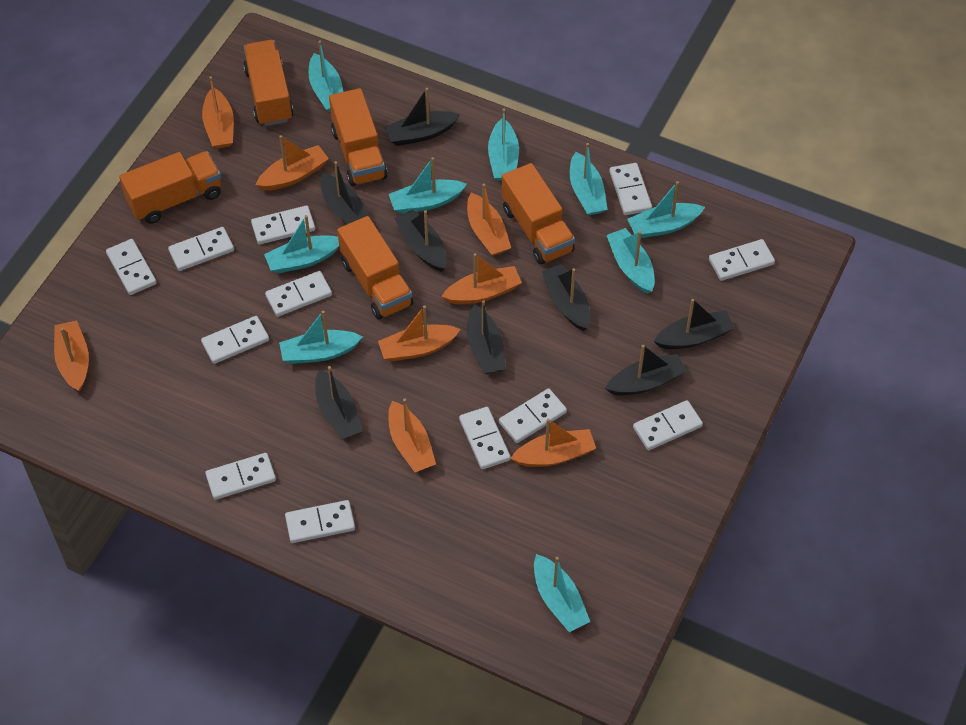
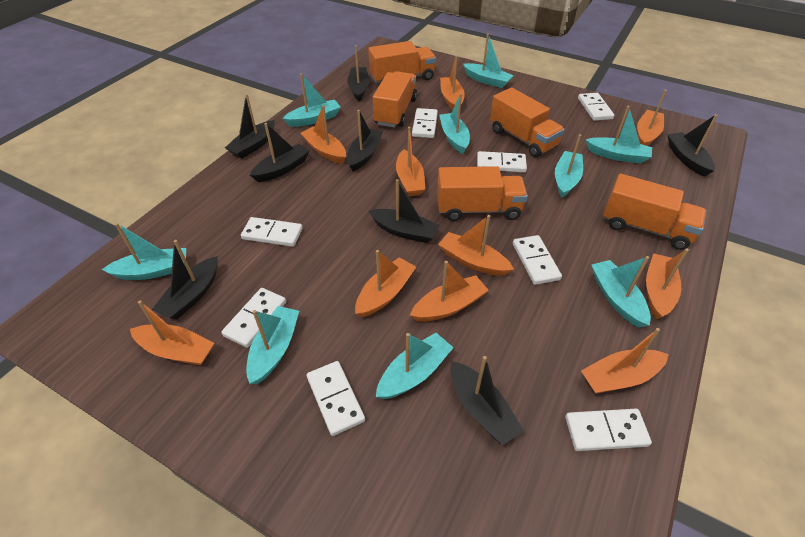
orange boat: [54,320,89,392] [202,76,234,149] [256,135,329,191] [378,305,461,362] [388,398,436,472] [441,253,522,304] [467,184,511,256] [510,419,596,467] = 8 -> [130,300,214,366] [301,105,346,164] [355,250,416,317] [396,127,425,196] [410,261,489,322] [438,215,514,276] [440,55,465,110] [581,328,669,394] [637,90,667,146] [646,248,689,319] = 10
white domino: [106,239,157,295] [168,227,234,271] [201,316,269,364] [205,453,276,500] [251,206,315,245] [265,271,332,317] [285,500,355,543] [459,407,511,469] [499,388,567,443] [609,163,652,215] [633,400,703,450] [709,239,775,281] = 12 -> [221,288,286,348] [241,217,303,247] [307,361,365,436] [412,108,438,138] [477,151,527,172] [513,235,562,285] [565,409,652,451] [578,93,614,121] = 8

